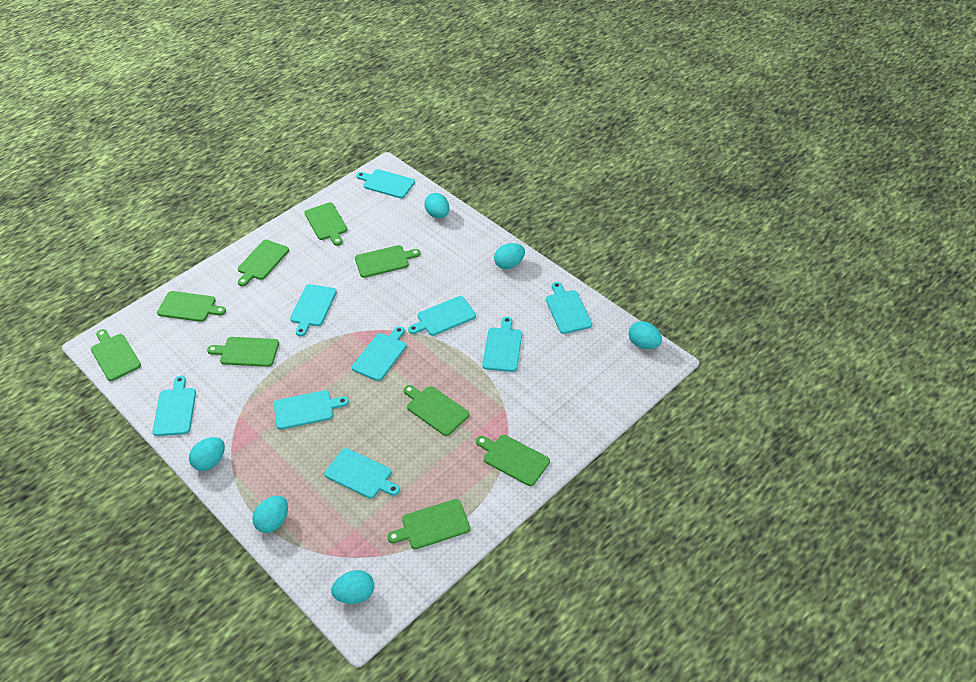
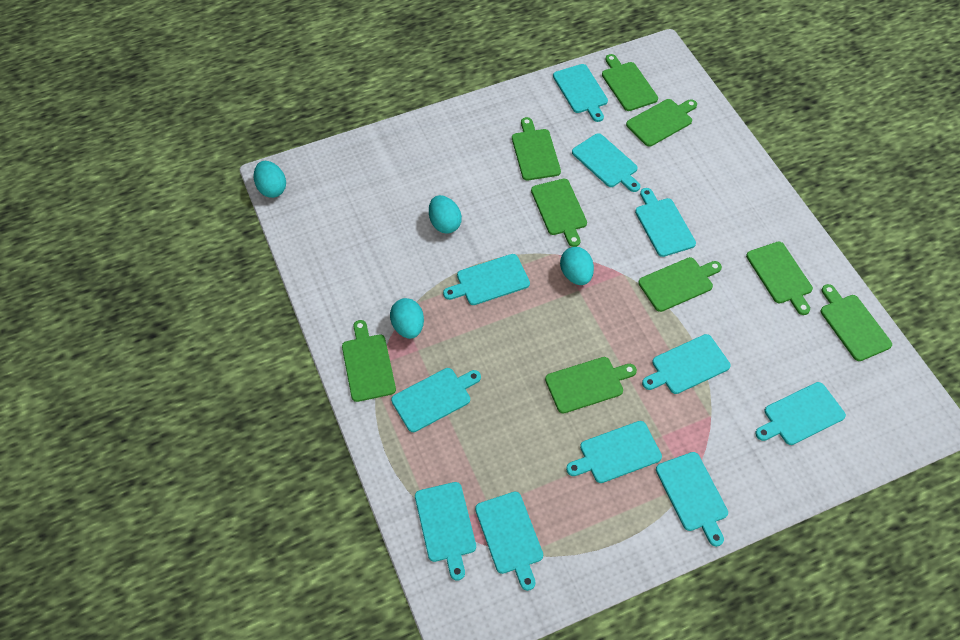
turquoise cutting board: [153,376,196,436] [274,390,349,430] [290,284,337,336] [325,448,400,499] [352,326,407,381] [356,169,415,198] [408,296,476,336] [482,316,522,372] [546,282,592,334] = 9 -> [391,368,481,432] [415,482,476,581] [443,254,530,305] [475,491,543,591] [553,64,608,122] [566,421,662,483] [572,133,640,192] [635,188,696,257] [642,334,731,394] [656,452,728,547] [755,382,846,445] = 11
turquoise egg: [189,437,225,471] [252,496,288,533] [331,570,374,604] [424,193,449,218] [494,243,525,269] [628,321,662,349] = 6 -> [254,161,286,198] [390,298,424,339] [429,195,462,234] [560,247,594,285] = 4

